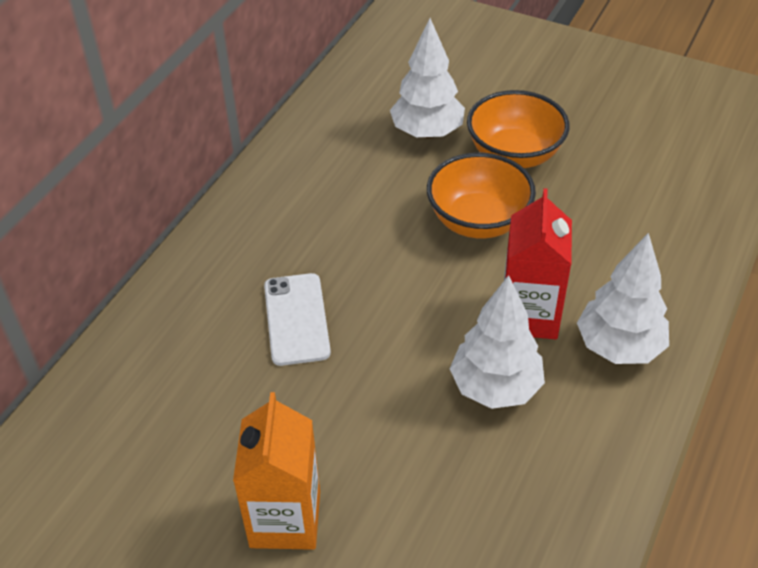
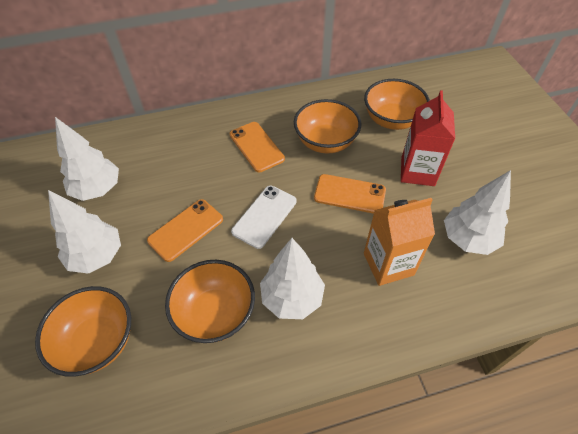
orange bowl: [427,153,536,239] [467,90,569,168] = 2 -> [35,286,131,377] [165,260,255,343] [294,99,361,153] [364,79,430,130] = 4
orange phone: none = 0 -> [147,199,223,262] [230,122,285,172] [314,174,386,214] = 3
white tree: [390,18,465,139] [450,275,545,409] [577,233,669,364] = 3 -> [48,190,121,274] [55,117,119,201] [260,238,325,319] [444,170,511,255] = 4

